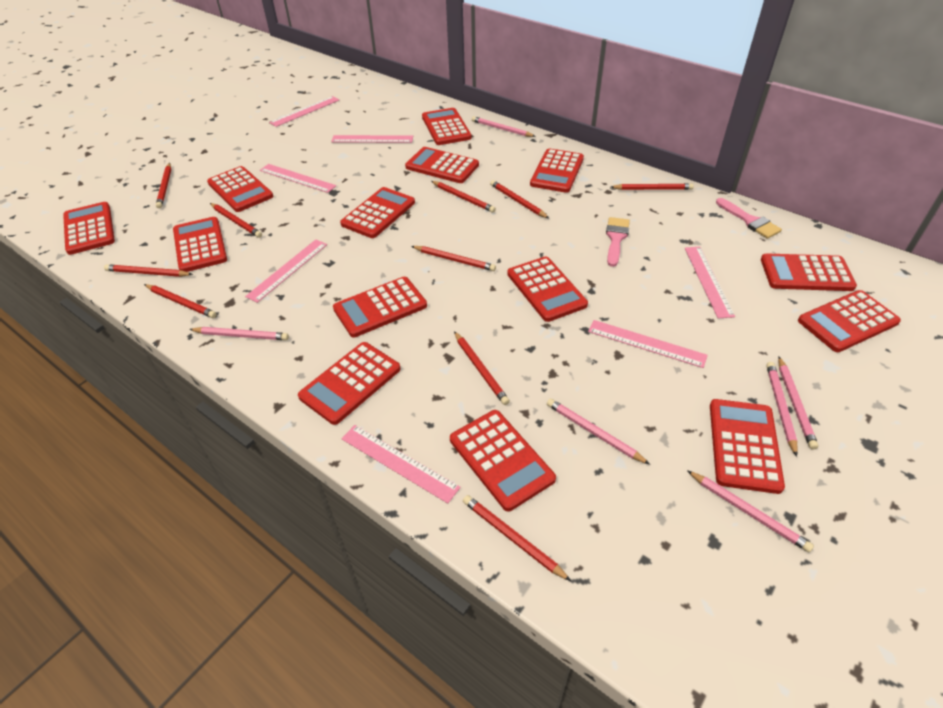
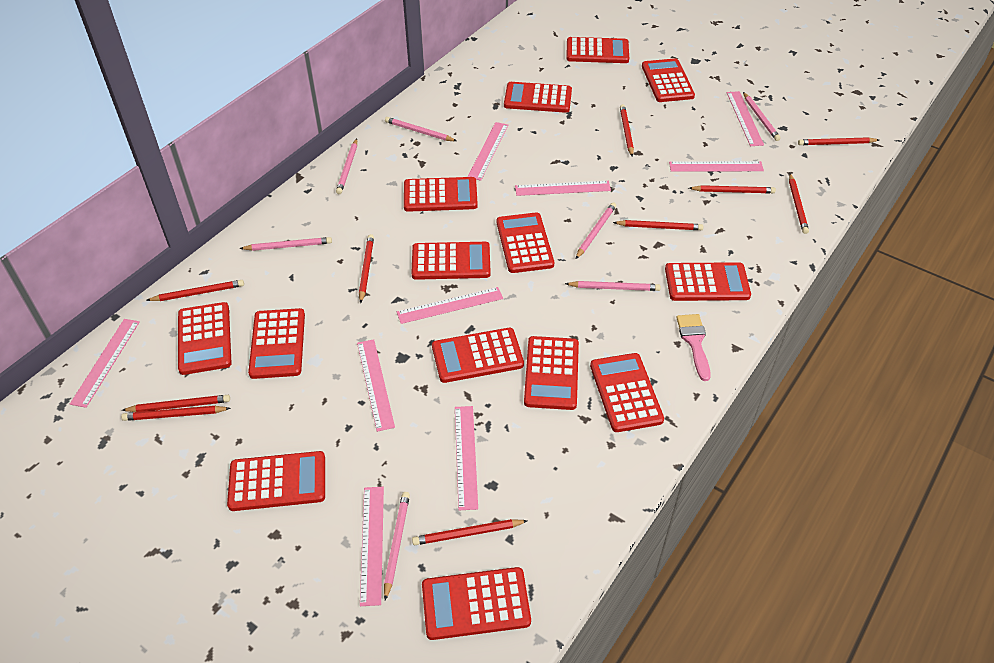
pink brush: [606,217,630,267] [716,198,782,239] = 2 -> [676,314,711,381] = 1
pink pencil: [189,327,289,340] [472,116,536,137] [547,399,650,465] [687,470,814,552] [766,362,798,457] [778,357,818,449] = 6 -> [239,237,332,251] [336,139,357,194] [384,492,410,600] [385,117,457,141] [565,281,661,291] [576,202,616,259] [743,92,781,141] = 7
pink ruler: [245,240,327,303] [260,164,336,193] [269,96,339,127] [331,135,413,143] [341,425,461,504] [588,320,708,368] [685,247,735,318] = 7 -> [70,319,140,408] [357,339,395,432] [360,487,384,606] [397,287,503,324] [455,406,478,510] [468,122,509,181] [515,181,611,196] [669,161,764,172] [727,91,764,146] = 9

